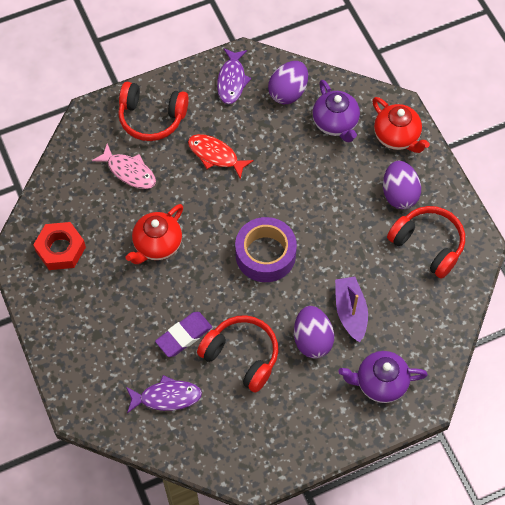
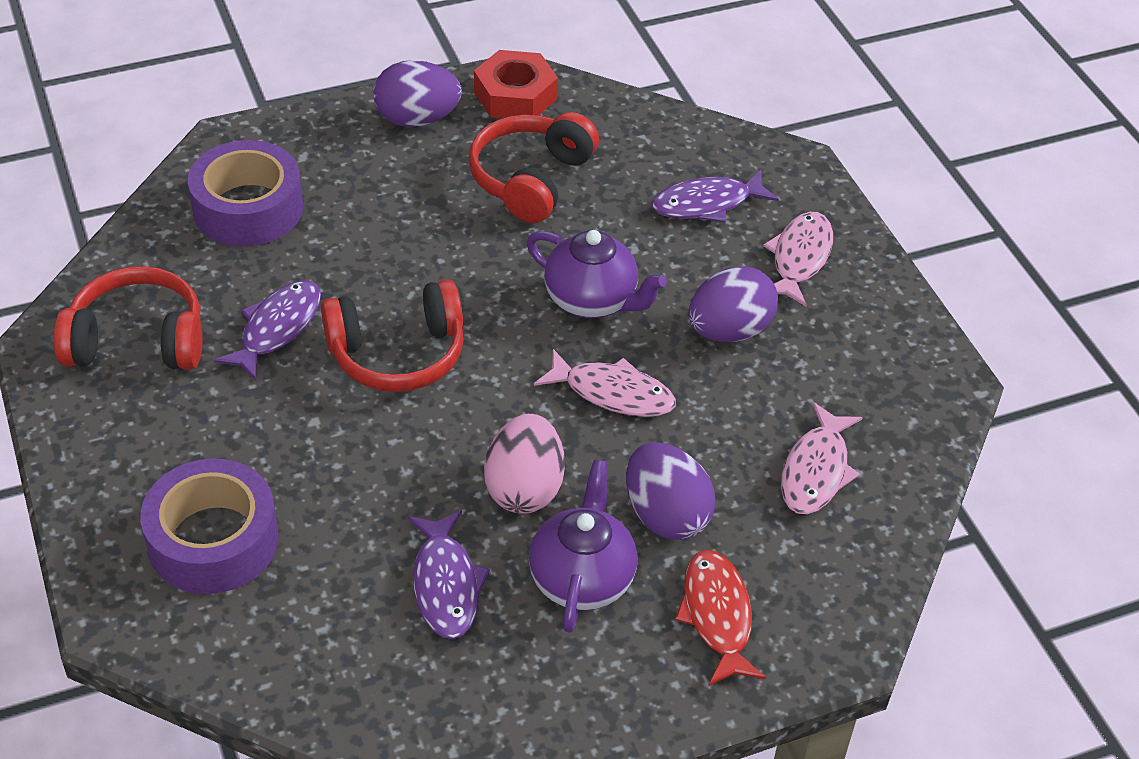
pink egg: none = 0 -> [484,414,565,514] = 1
pink fish: [92,143,156,189] = 1 -> [534,349,676,417] [763,212,833,307] [781,402,863,514] = 3
purple boat: [335,277,368,342] = 1 -> none = 0
purple eraser: [155,312,212,357] = 1 -> none = 0
purple fish: [126,375,202,413] [217,48,251,104] = 2 -> [214,280,321,381] [407,510,490,639] [652,170,779,223] = 3
purple tape: [235,217,297,282] = 1 -> [140,458,279,594] [188,140,303,247] = 2
red teapot: [126,204,183,264] [372,97,430,153] = 2 -> none = 0

